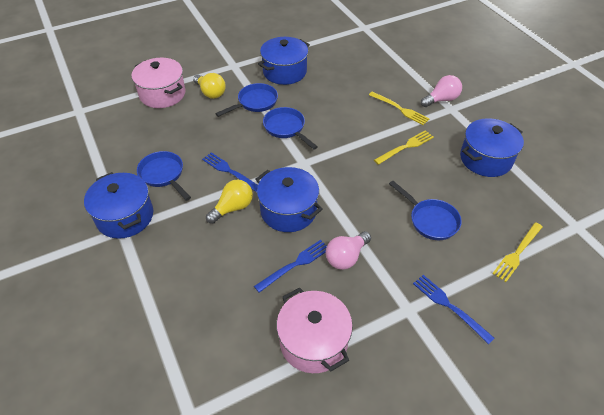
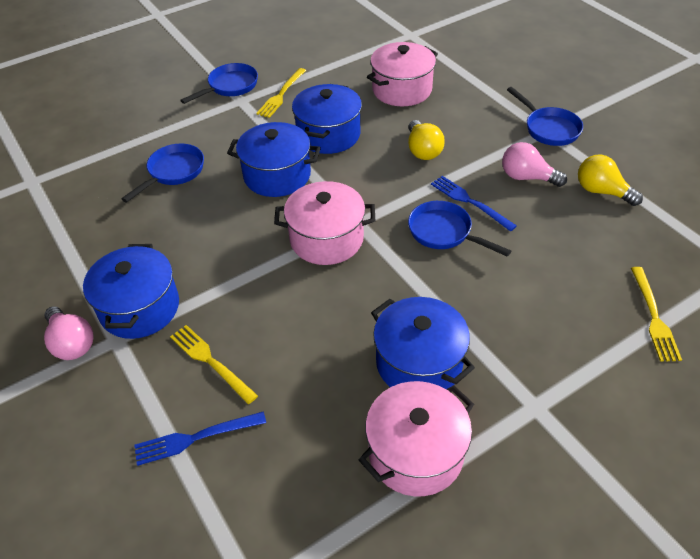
blue fork: [202,152,258,193] [254,240,327,293] [413,275,494,344] = 3 -> [134,411,266,466] [431,176,517,232] = 2
pink pot: [131,58,185,108] [276,287,353,373] = 2 -> [274,181,375,265] [359,381,474,496] [367,42,438,106] = 3

